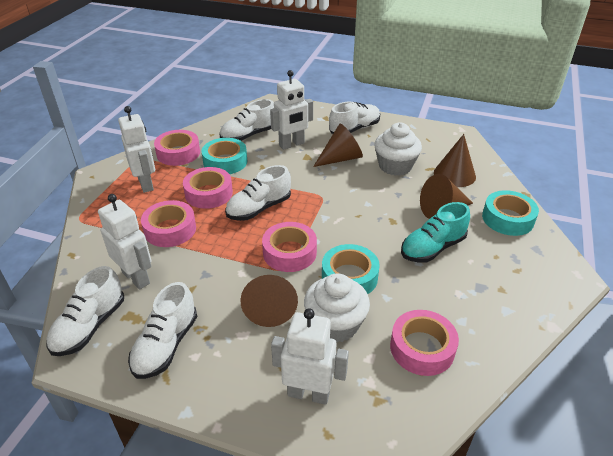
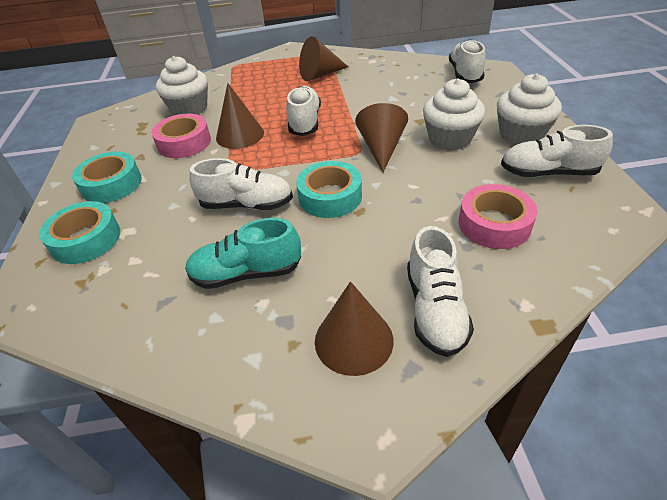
pink tape: [141,200,196,247] [154,130,200,166] [183,167,233,209] [262,222,317,272] [390,310,459,376] = 5 -> [152,114,211,158] [459,184,537,249] = 2
white cupcake: [304,273,370,343] [374,123,422,176] = 2 -> [156,56,208,115] [423,78,485,150] [497,74,562,144] = 3
white robot: [98,194,152,289] [118,106,155,193] [270,70,313,150] [271,308,349,405] = 4 -> none = 0

